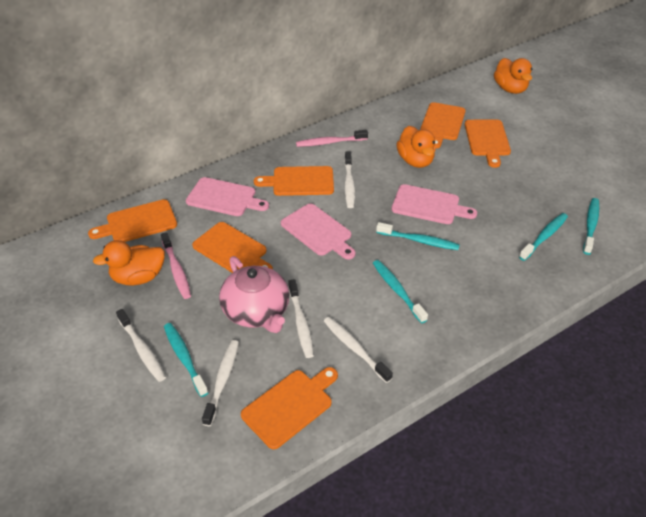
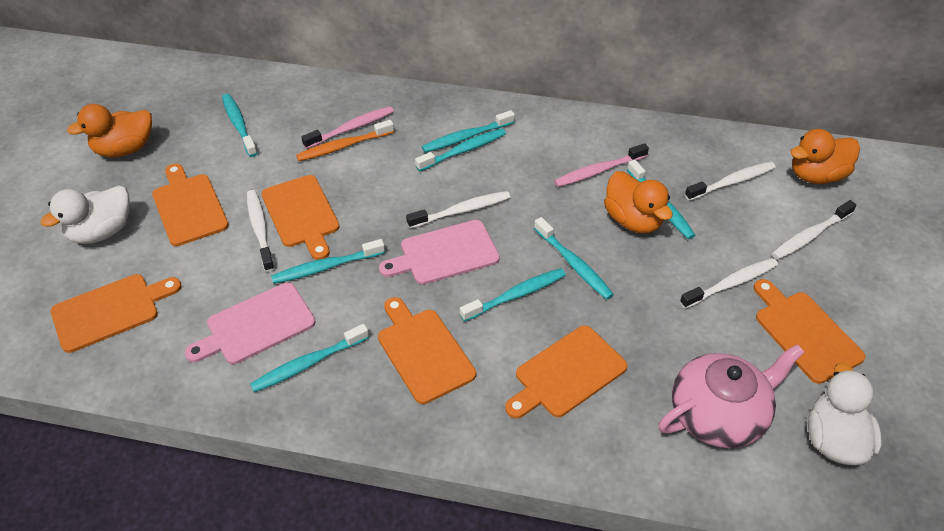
orange toothbrush: none = 0 -> [296,120,394,161] = 1
pink cutting board: [186,177,269,216] [281,203,356,260] [392,184,477,224] = 3 -> [185,282,316,364] [379,220,500,285] = 2
turquoise toothbrush: [164,323,208,397] [373,260,428,323] [376,222,460,250] [519,213,568,261] [583,198,599,255] = 5 -> [222,94,258,157] [250,324,369,392] [271,239,385,284] [415,128,506,172] [422,110,515,153] [460,268,566,322] [534,217,614,300] [627,160,695,239] = 8
white duck: none = 0 -> [41,185,130,244] [808,363,882,465] = 2

